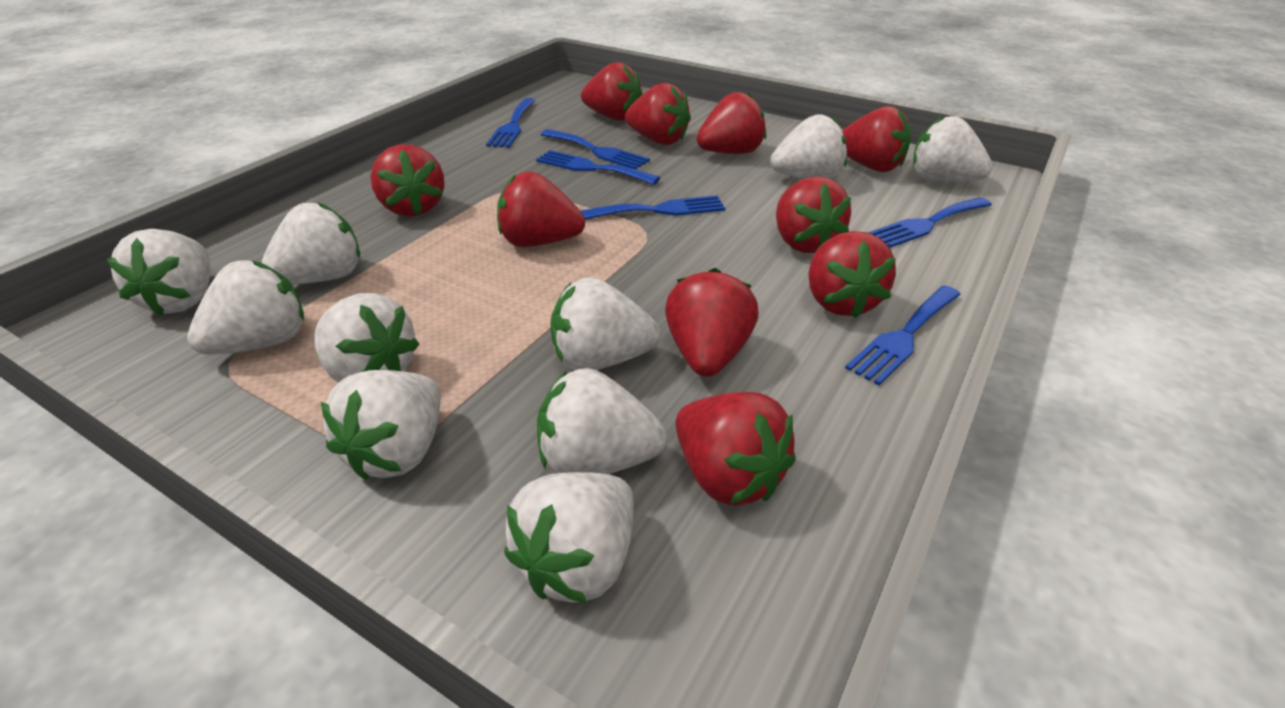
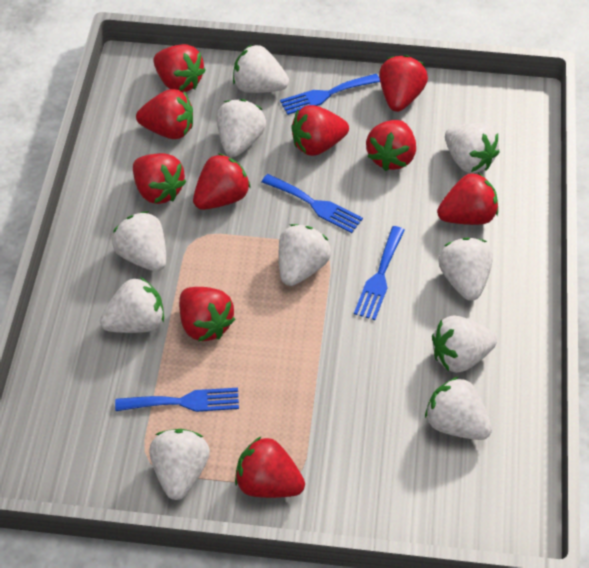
blue fork: [486,98,536,148] [536,150,660,185] [541,129,650,169] [580,195,725,220] [845,286,961,386] [869,197,992,248] = 6 -> [115,388,239,412] [262,174,363,233] [280,74,380,115] [354,226,405,320] = 4

